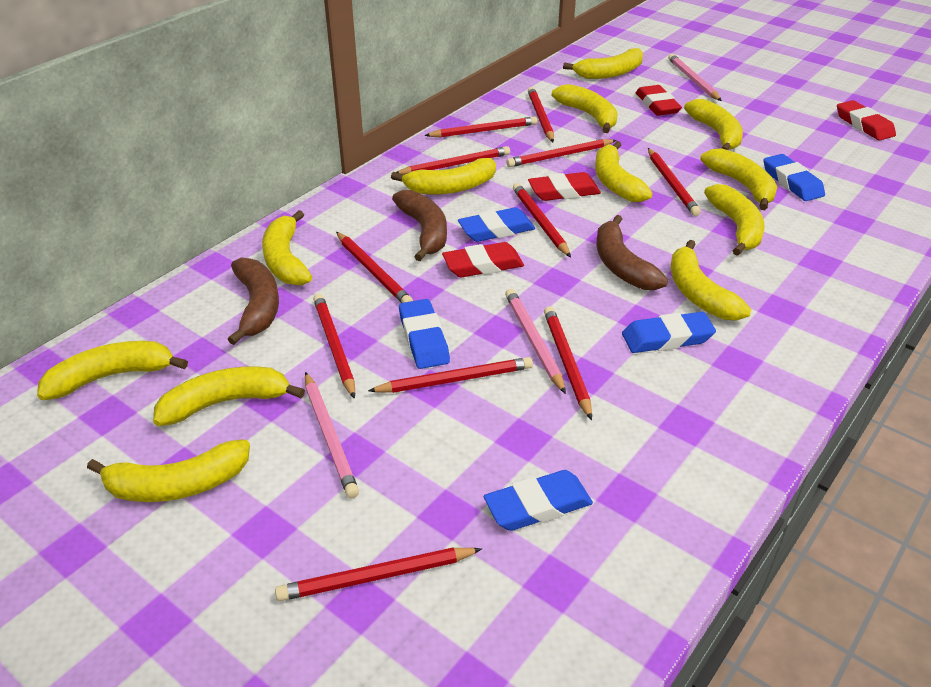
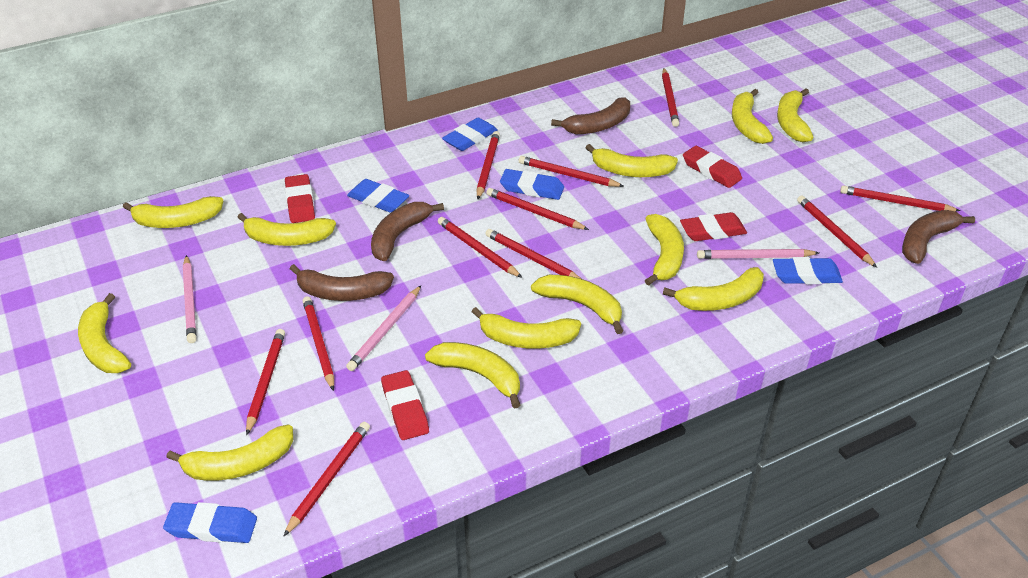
brown banana: [228,257,279,345] [392,190,447,261] [596,215,668,290] = 3 -> [290,264,394,301] [371,202,444,261] [551,97,630,134] [902,210,975,264] = 4

